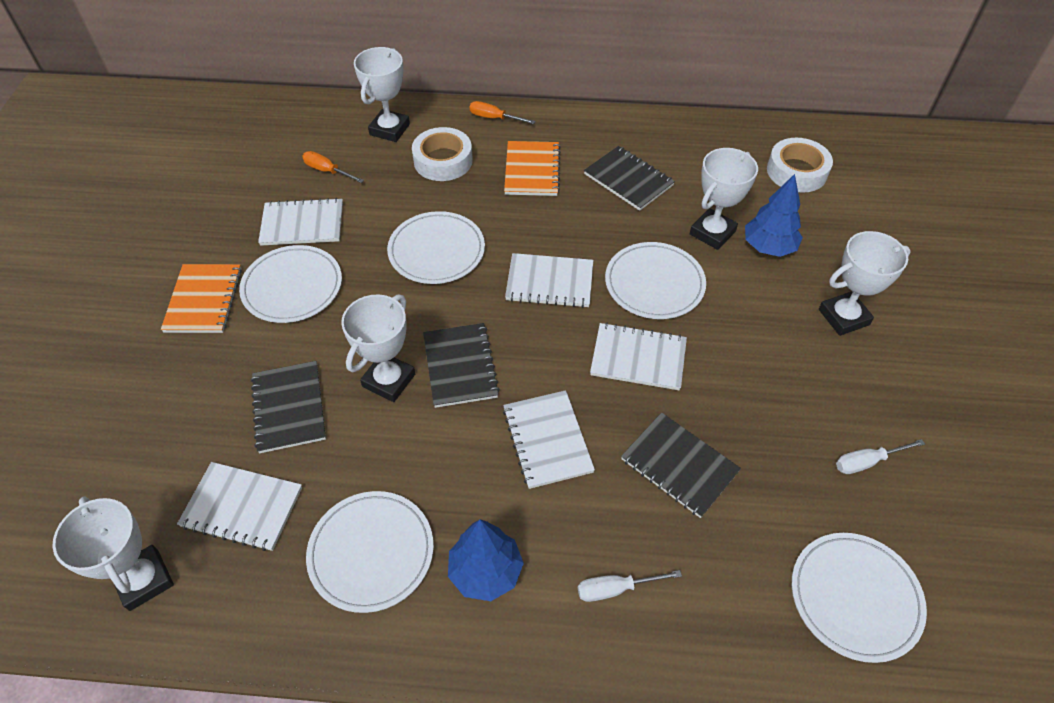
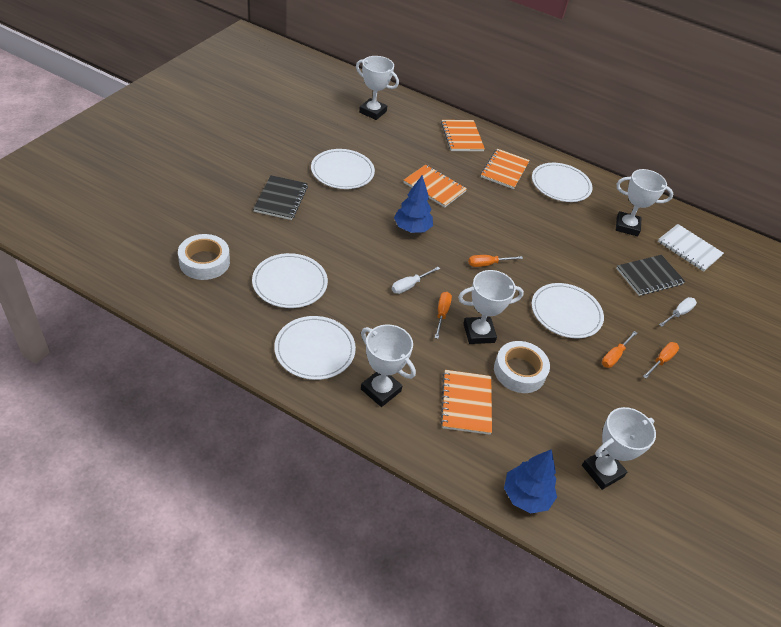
black notebook: [251,361,326,453] [423,323,500,408] [584,146,675,211] [621,412,741,518] = 4 -> [254,175,308,220] [616,255,685,296] = 2
orange notebook: [161,264,242,333] [504,141,561,196] = 2 -> [404,165,467,207] [441,120,485,151] [441,370,492,435] [481,149,530,189] = 4
orange screwdriver: [302,151,364,183] [470,101,535,124] = 2 -> [435,292,452,339] [468,255,523,267] [602,331,637,368] [643,342,679,378] = 4
white notebook: [177,462,302,551] [258,198,343,246] [503,390,595,489] [505,253,593,308] [590,323,687,390] = 5 -> [658,224,724,272] = 1

